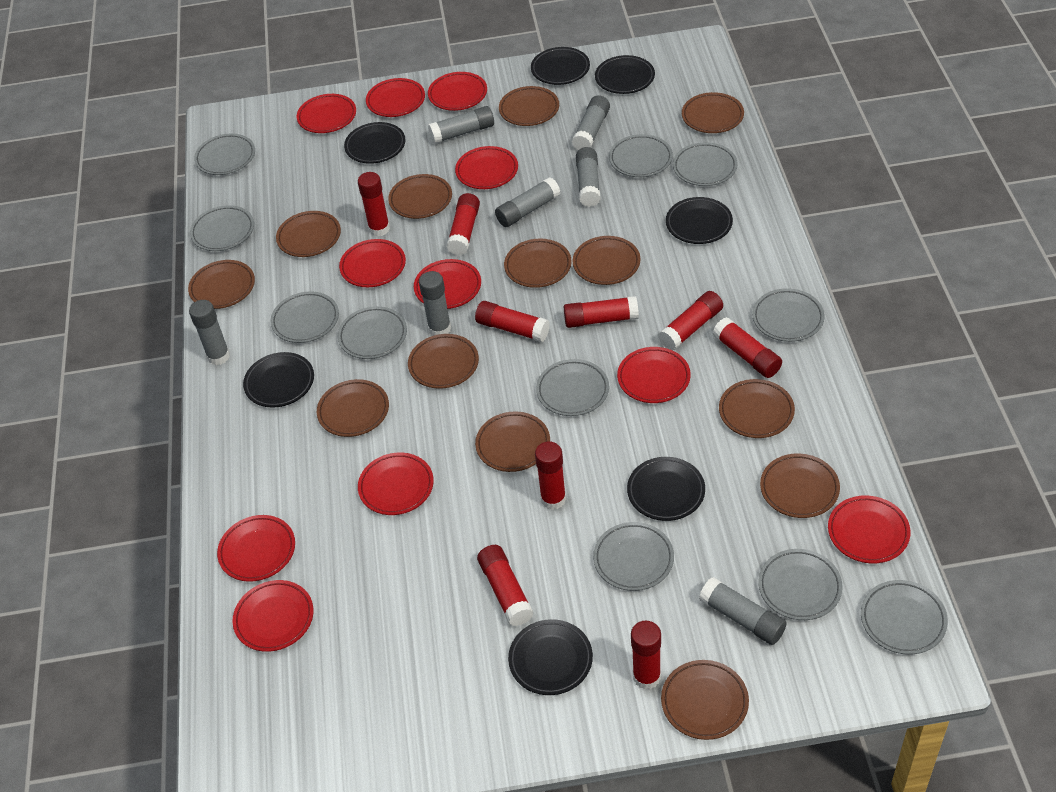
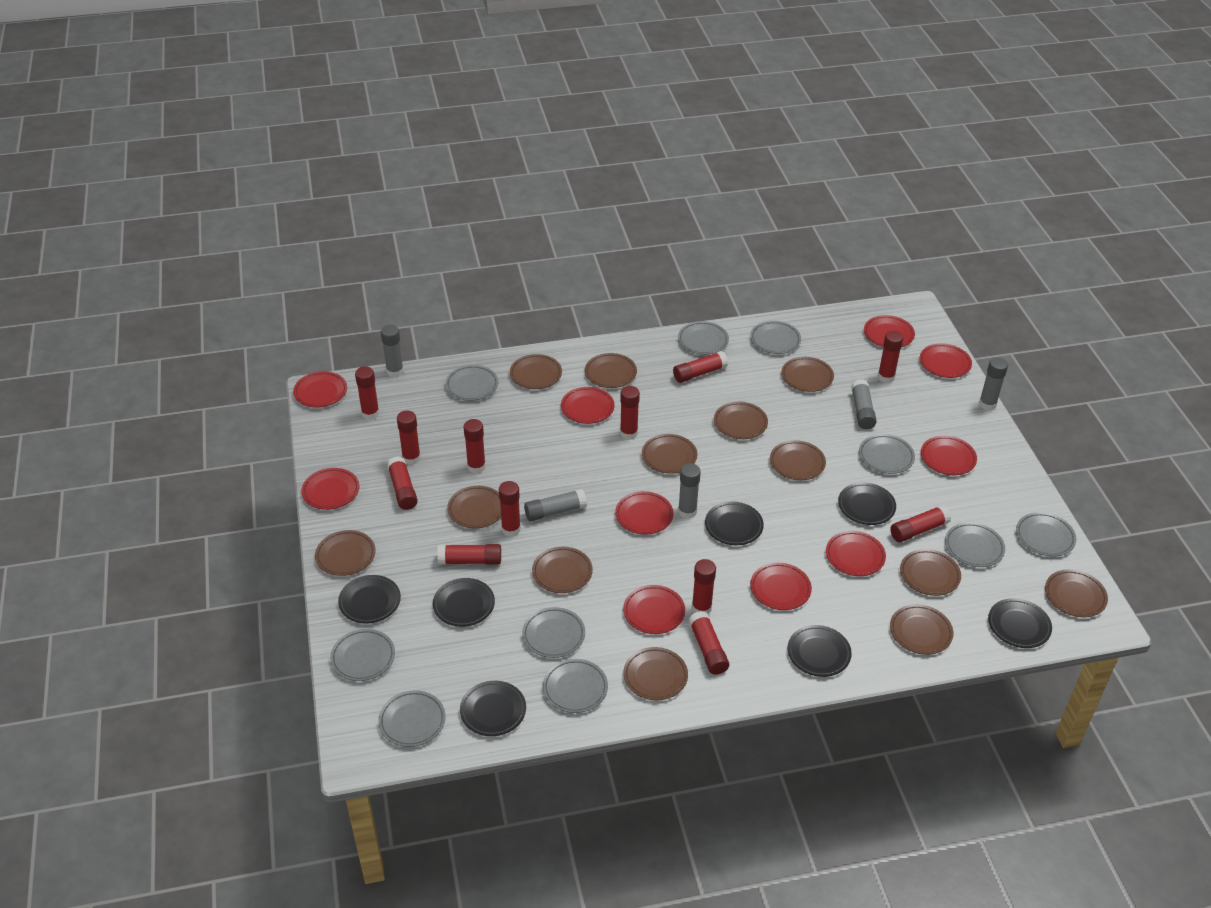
grey glue stick: [189,300,230,365] [419,271,451,336] [428,106,494,144] [495,177,560,227] [572,95,610,150] [576,147,601,207] [699,577,787,645] = 7 -> [381,325,404,377] [524,489,587,521] [678,463,701,519] [851,379,877,429] [979,357,1008,410] = 5
grey plate: [190,205,254,251] [194,133,255,175] [271,291,339,343] [338,306,407,359] [536,359,609,416] [593,522,674,591] [609,134,673,177] [673,142,738,186] [752,288,825,342] [758,549,843,620] [861,580,948,655] = 11 -> [330,629,395,681] [378,690,446,747] [445,365,498,401] [522,607,585,658] [543,659,608,713] [678,321,729,355] [750,321,801,354] [859,434,915,474] [945,522,1005,567] [1016,512,1076,557] = 10
red glue stick: [358,172,390,237] [446,193,480,256] [475,301,550,342] [477,545,534,626] [535,442,566,510] [564,296,639,328] [631,621,661,690] [658,291,723,350] [713,317,782,378] = 9 -> [355,366,379,420] [387,456,418,510] [397,410,421,465] [437,544,501,565] [463,419,486,474] [499,481,521,537] [620,386,640,440] [673,351,728,383] [689,611,729,675] [692,559,716,614] [877,331,903,383] [890,505,951,542] = 12
red plate: [217,515,295,582] [233,580,313,652] [297,94,356,133] [339,239,406,287] [358,452,434,515] [366,78,425,117] [414,259,481,309] [428,72,487,111] [455,146,518,189] [617,347,691,403] [828,495,911,563] = 11 -> [293,371,347,408] [301,468,359,510] [561,387,615,424] [615,491,673,535] [623,585,685,634] [750,563,812,610] [826,531,886,576] [864,315,915,347] [920,343,972,378] [921,436,977,475] = 10

